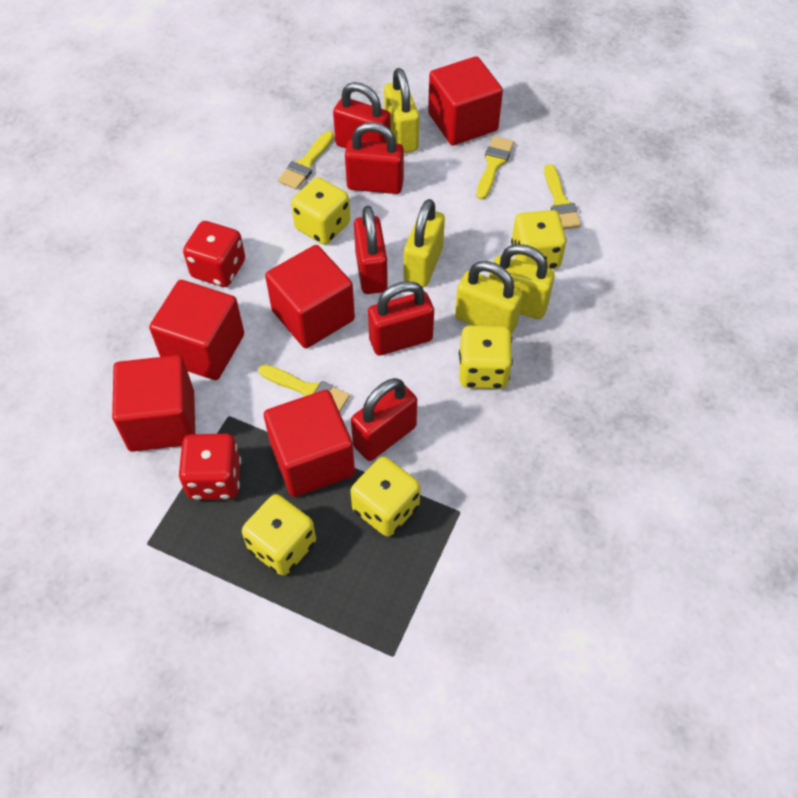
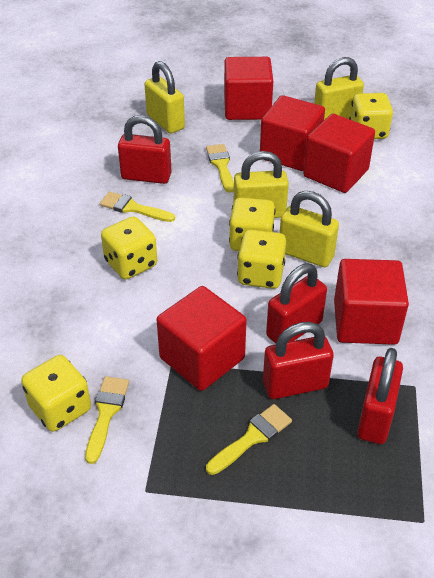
red dice: [178,434,241,500] [183,221,245,287] = 2 -> none = 0
red padlock: [333,82,391,148] [345,122,404,194] [351,378,417,461] [354,206,388,294] [368,281,434,356] = 5 -> [118,115,172,184] [263,322,334,399] [266,263,327,344] [357,348,403,444] = 4

